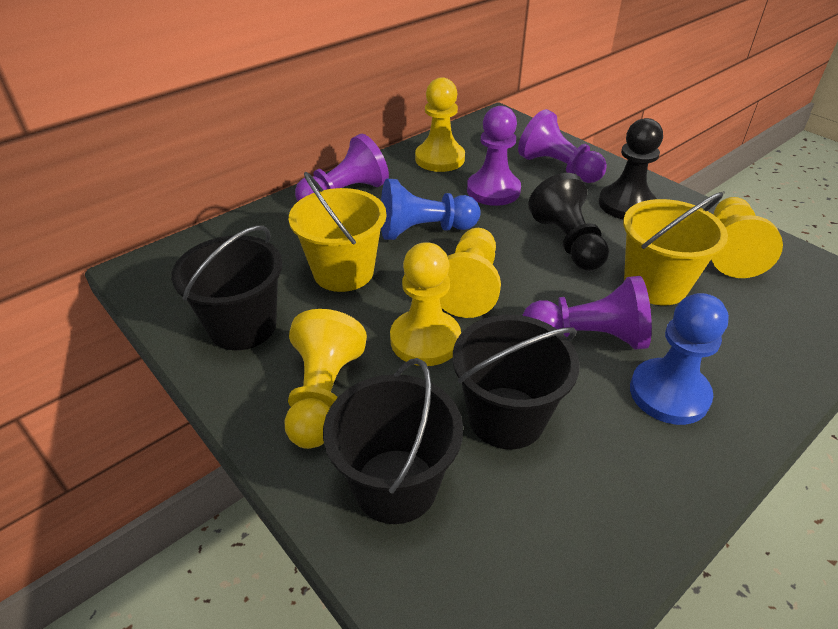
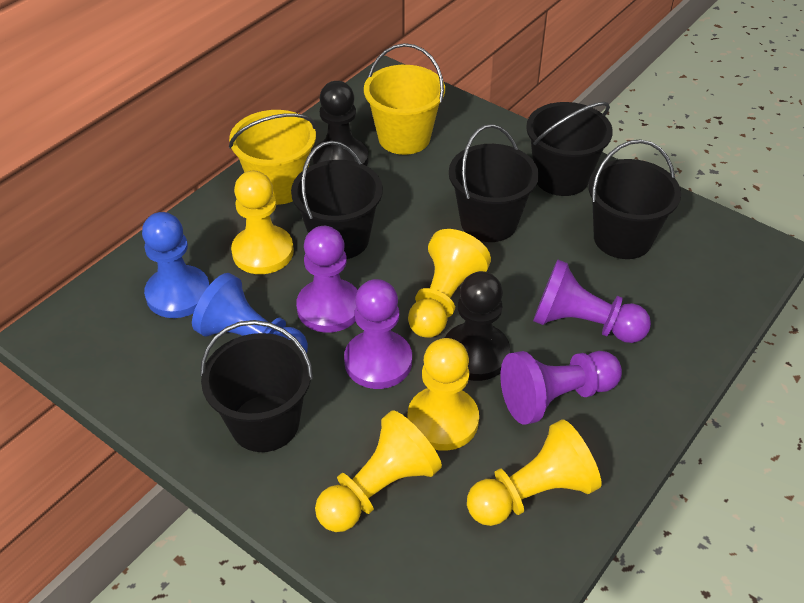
black bucket: [171,225,282,350] [323,358,463,524] [453,315,580,449] = 3 -> [200,320,313,452] [291,141,383,259] [449,124,539,242] [526,102,613,196] [588,139,681,259] = 5

